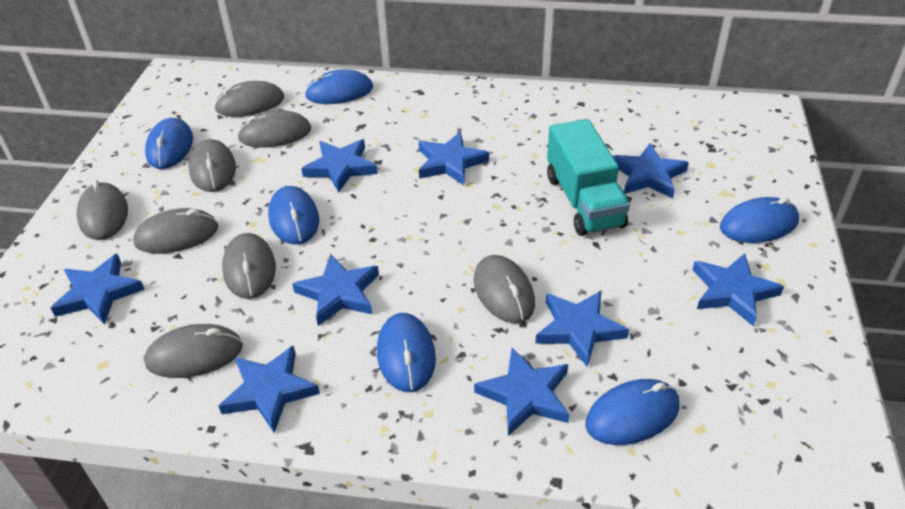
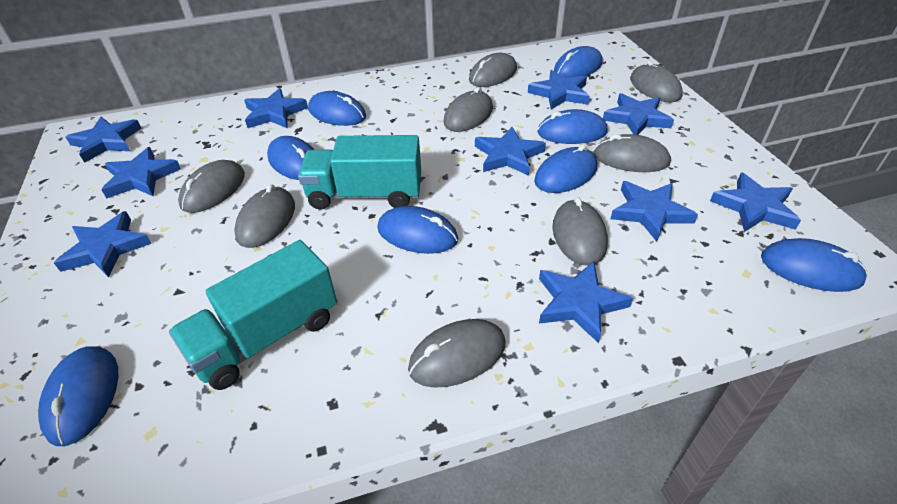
blue mouse: [145,118,193,169] [268,186,319,245] [305,69,373,104] [377,313,436,392] [585,379,680,445] [720,197,799,243] = 6 -> [38,346,118,446] [267,136,315,180] [308,91,366,126] [378,206,458,254] [534,145,597,193] [537,109,608,144] [554,46,603,78] [761,238,868,292] = 8
blue star: [51,254,145,325] [219,346,320,433] [292,254,379,326] [301,139,378,193] [419,132,489,185] [474,348,569,436] [535,291,629,367] [613,143,689,198] [692,253,784,326] = 9 -> [54,211,152,277] [66,117,141,163] [101,147,181,199] [244,88,308,128] [475,127,546,176] [528,70,590,109] [539,261,633,343] [603,93,674,135] [611,181,698,242] [710,173,801,232] = 10
turquoise truck: [547,119,630,236] = 1 -> [169,240,337,390] [298,135,421,209] = 2

